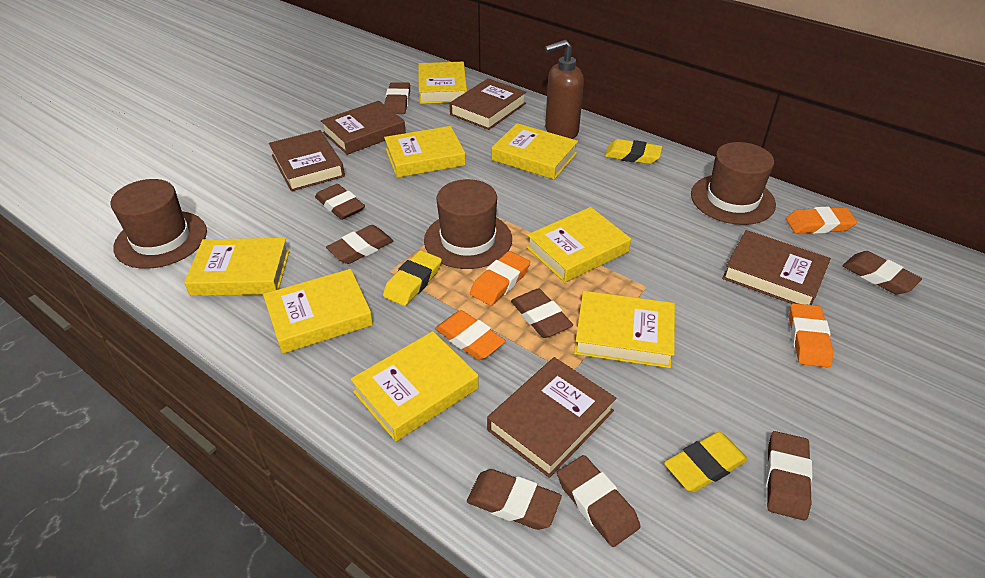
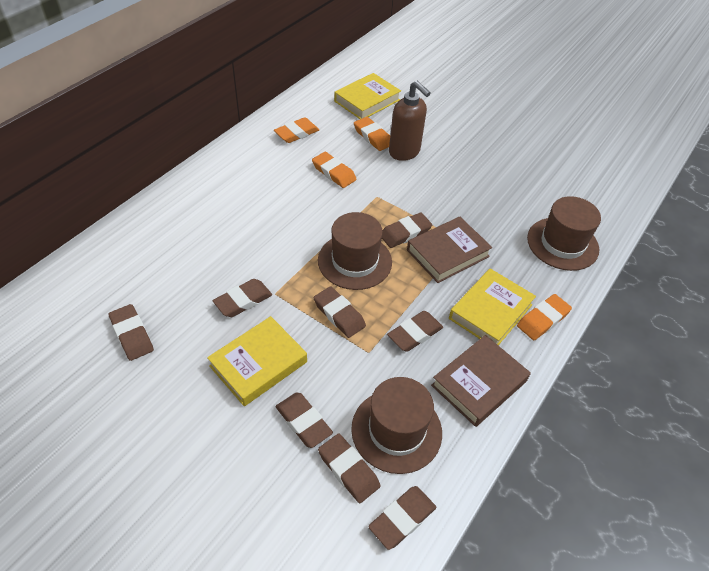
brown book: [269,130,345,191] [321,101,406,155] [449,78,526,130] [487,357,616,478] [722,230,831,305] = 5 -> [407,217,492,283] [431,335,531,427] = 2
yellow book: [184,238,290,296] [263,269,373,354] [350,331,479,442] [384,126,466,178] [418,62,467,104] [492,123,578,179] [527,207,631,283] [574,291,675,368] = 8 -> [207,316,307,406] [334,73,401,119] [449,269,536,346] = 3
yellow eraser: [383,250,442,306] [605,139,662,164] [664,432,748,493] = 3 -> none = 0

